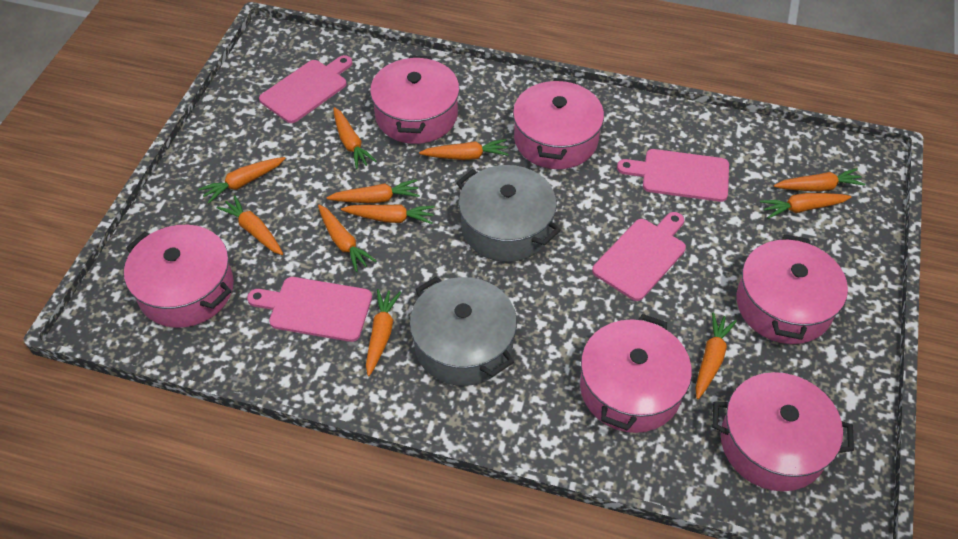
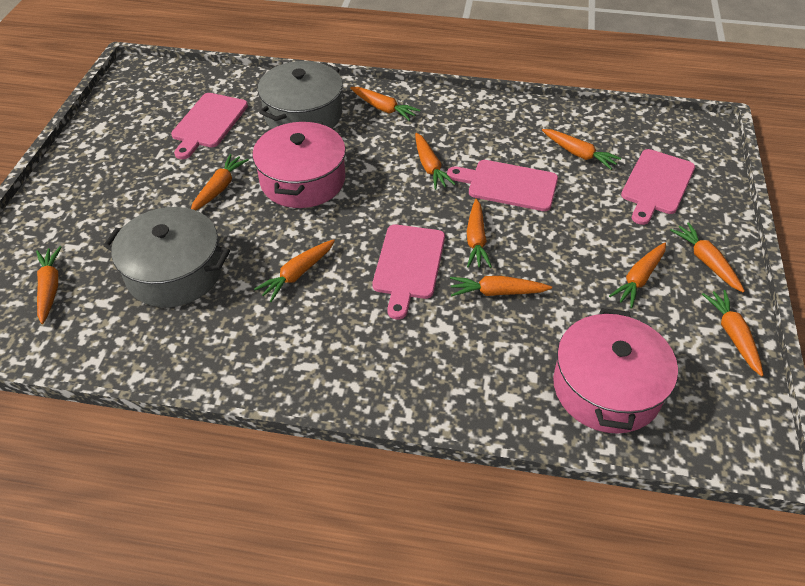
pink pot: [124,225,234,328] [370,55,460,144] [513,78,604,169] [580,314,692,433] [712,372,854,491] [737,234,848,344] = 6 -> [252,120,346,208] [553,308,678,434] = 2

